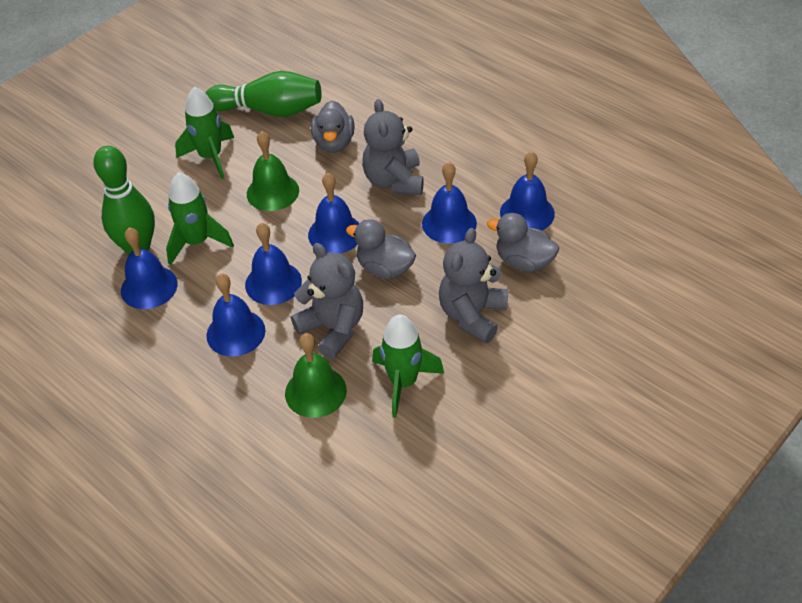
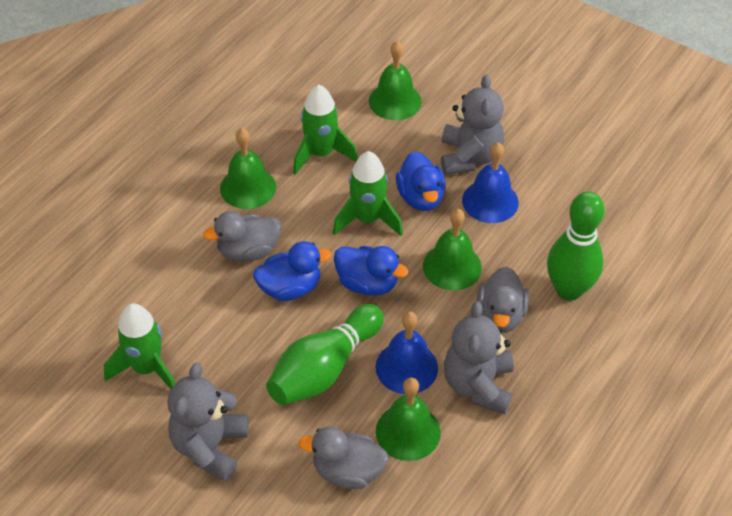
blue bell: [121,227,178,309] [206,274,265,357] [245,223,302,305] [308,173,359,254] [422,162,477,244] [500,151,555,230] = 6 -> [376,311,438,394] [462,142,519,223] = 2
blue duck: none = 0 -> [253,241,332,301] [334,246,408,296] [396,151,445,211] = 3
green bell: [247,131,299,211] [285,333,347,418] = 2 -> [220,128,276,209] [369,41,421,120] [376,378,441,461] [423,209,482,290] = 4

